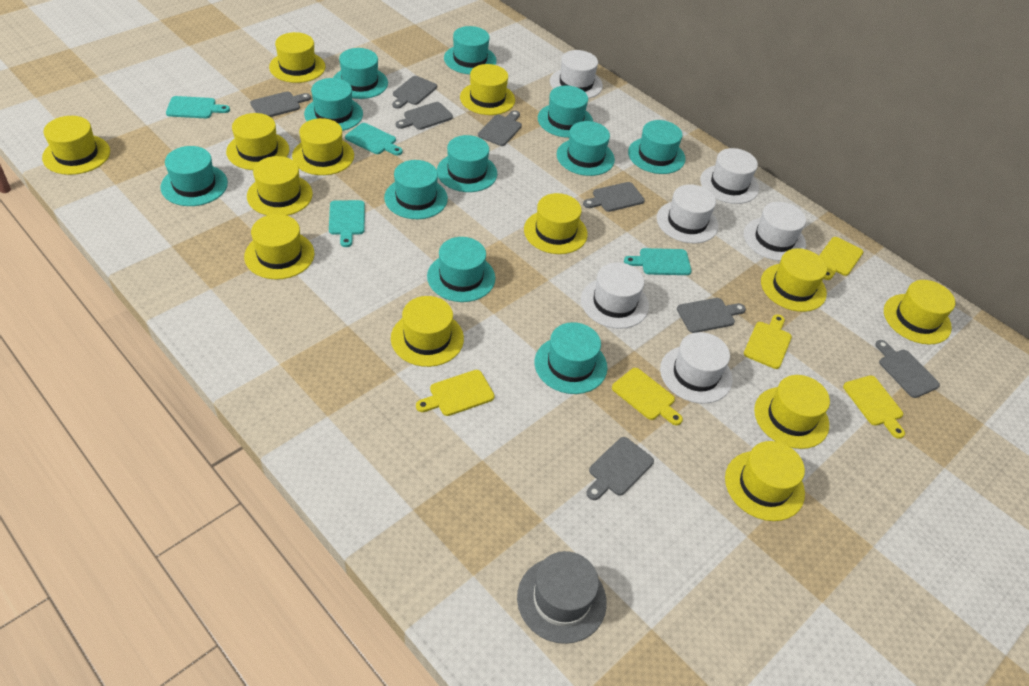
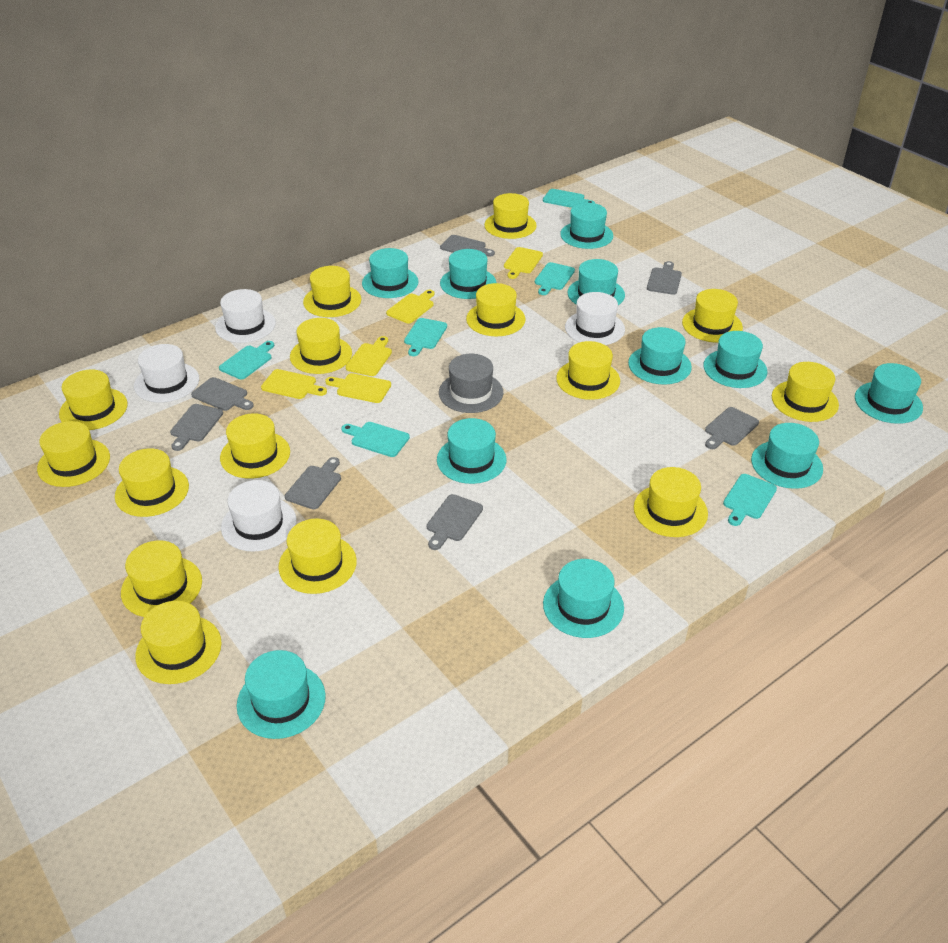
grey cutting board: [250,92,311,117] [392,76,437,109] [396,102,453,130] [478,110,522,146] [583,182,645,212] [586,437,654,500] [677,298,746,333] [875,340,940,398] = 8 -> [170,404,223,451] [191,377,254,411] [285,457,341,509] [427,494,483,550] [440,235,495,257] [647,261,682,295] [705,407,759,449] = 7
turquoise cutting board: [166,96,230,118] [329,200,365,247] [345,123,403,155] [624,248,692,275] = 4 -> [219,341,274,380] [341,422,410,457] [404,318,447,356] [535,262,575,295] [543,189,595,208] [723,474,777,526] = 6
white hat: [550,50,603,99] [581,262,649,329] [657,184,718,243] [660,332,733,404] [700,148,759,204] [744,202,806,261] = 6 -> [134,344,199,403] [215,289,276,343] [221,480,297,552] [565,292,625,345] = 4
yellow hat: [42,116,110,175] [226,113,289,170] [244,214,314,279] [247,156,313,216] [269,32,326,83] [292,118,354,175] [391,296,464,367] [460,64,515,115] [524,193,588,254] [725,441,805,521] [754,375,830,449] [761,248,827,312] [884,280,955,344] = 13 -> [37,421,110,487] [59,370,128,430] [115,448,189,517] [121,540,202,617] [135,601,222,684] [220,413,290,479] [278,519,357,594] [290,318,352,374] [303,266,361,317] [466,283,526,336] [484,193,537,239] [556,341,620,400] [634,467,708,537] [682,289,743,342] [772,362,839,422] = 15

